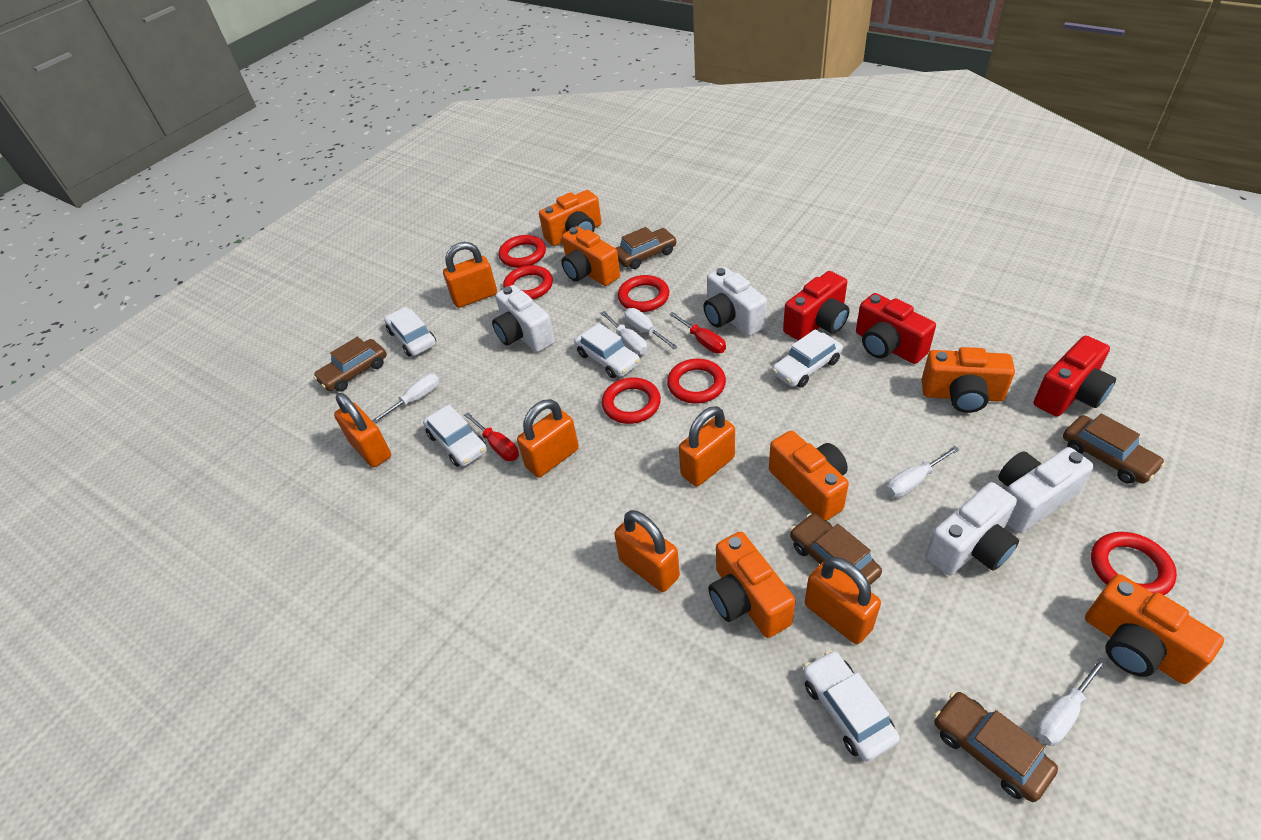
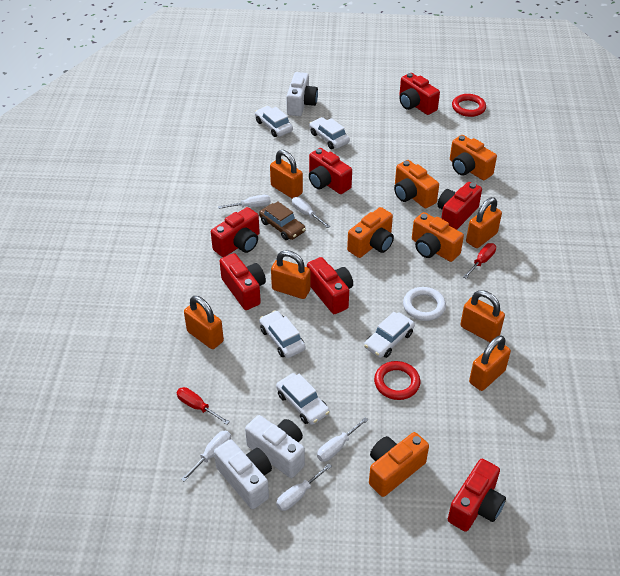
brown car: [313,337,387,392] [616,227,677,269] [790,513,882,585] [934,692,1058,802] [1063,414,1165,484] = 5 -> [259,201,306,240] = 1
orange camera: [539,190,602,246] [561,226,620,286] [708,531,795,638] [769,431,849,521] [922,347,1015,413] [1085,574,1224,684] = 6 -> [347,207,394,258] [369,432,429,497] [394,160,439,208] [412,212,464,262] [450,135,497,180] = 5
red camera: [783,271,850,340] [856,293,936,364] [1033,336,1116,417] = 3 -> [211,207,260,257] [220,253,266,310] [307,257,353,314] [309,148,352,194] [399,73,440,115] [438,182,482,230] [448,459,506,532] = 7
red ring: [499,235,546,268] [503,265,553,300] [602,378,661,424] [618,275,669,312] [667,359,726,404] [1091,532,1177,595] = 6 -> [374,361,420,400] [452,94,486,117] = 2
white camera: [492,285,555,352] [703,267,767,336] [925,482,1019,575] [998,447,1094,533] = 4 -> [214,439,272,509] [245,415,305,478] [286,72,318,116] = 3
white ring: none = 0 -> [403,287,446,321] = 1

